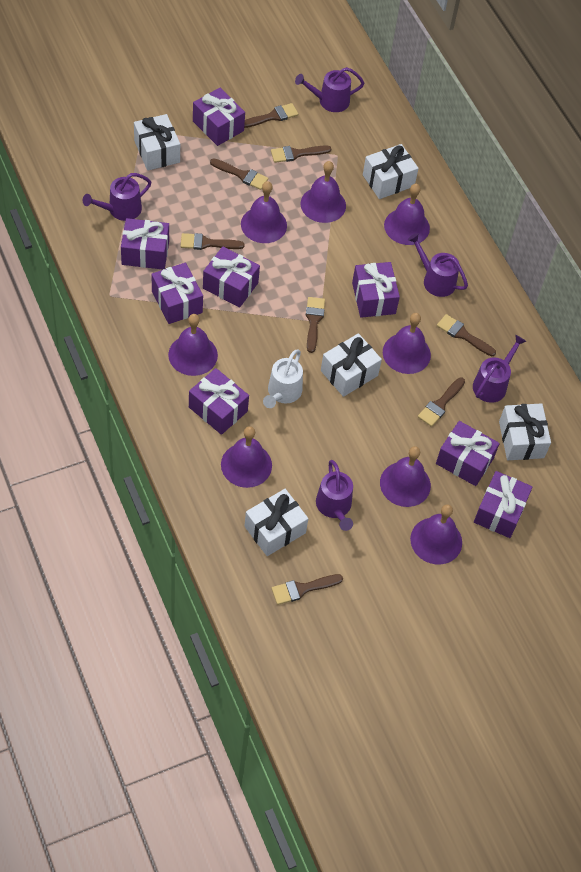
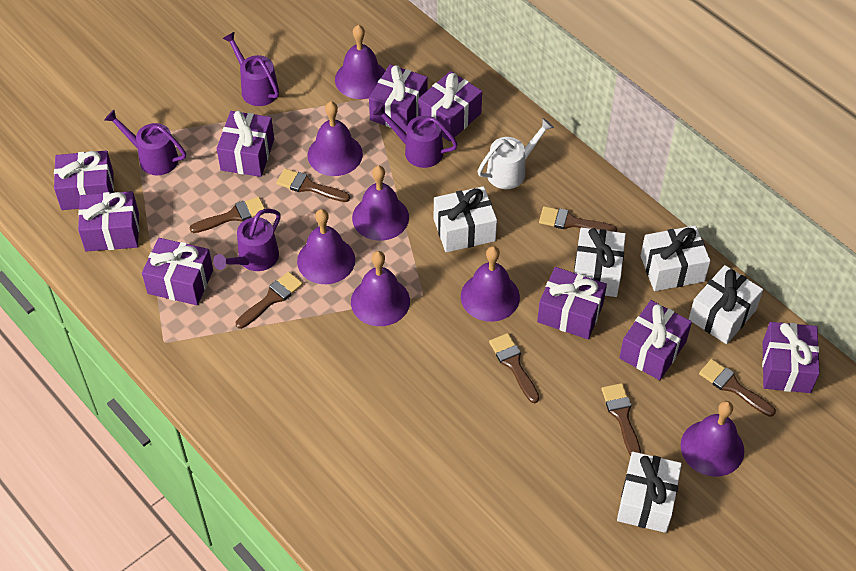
brown brush: [181,233,245,250] [210,158,268,190] [244,103,299,128] [271,145,331,163] [271,574,343,605] [306,297,325,353] [418,378,465,427] [437,314,496,356] = 8 -> [190,197,265,233] [236,272,303,329] [276,169,350,202] [489,333,539,403] [539,206,617,232] [601,383,641,456] [699,359,776,417] = 7
purple bell: [168,314,218,376] [221,426,272,488] [241,181,287,243] [301,161,346,223] [380,446,431,507] [383,313,431,374] [384,184,430,245] [410,504,462,564] = 8 -> [297,209,355,284] [308,101,363,176] [335,25,385,99] [351,251,410,326] [352,165,409,241] [461,246,520,322] [680,401,744,477] = 7
purple gift: [121,218,169,269] [151,263,203,324] [189,368,249,435] [193,88,245,146] [203,246,260,308] [352,262,400,318] [436,421,500,486] [474,471,533,538] = 8 -> [54,150,114,210] [78,191,139,252] [142,238,213,305] [217,111,274,177] [369,64,428,133] [418,71,482,141] [537,267,607,339] [619,300,692,380] [762,322,820,393] = 9
purple watering can: [83,173,151,221] [295,67,364,112] [316,460,353,531] [408,233,468,297] [473,335,527,403] = 5 -> [105,110,186,175] [213,209,281,271] [222,32,279,106] [373,104,458,168] = 4

